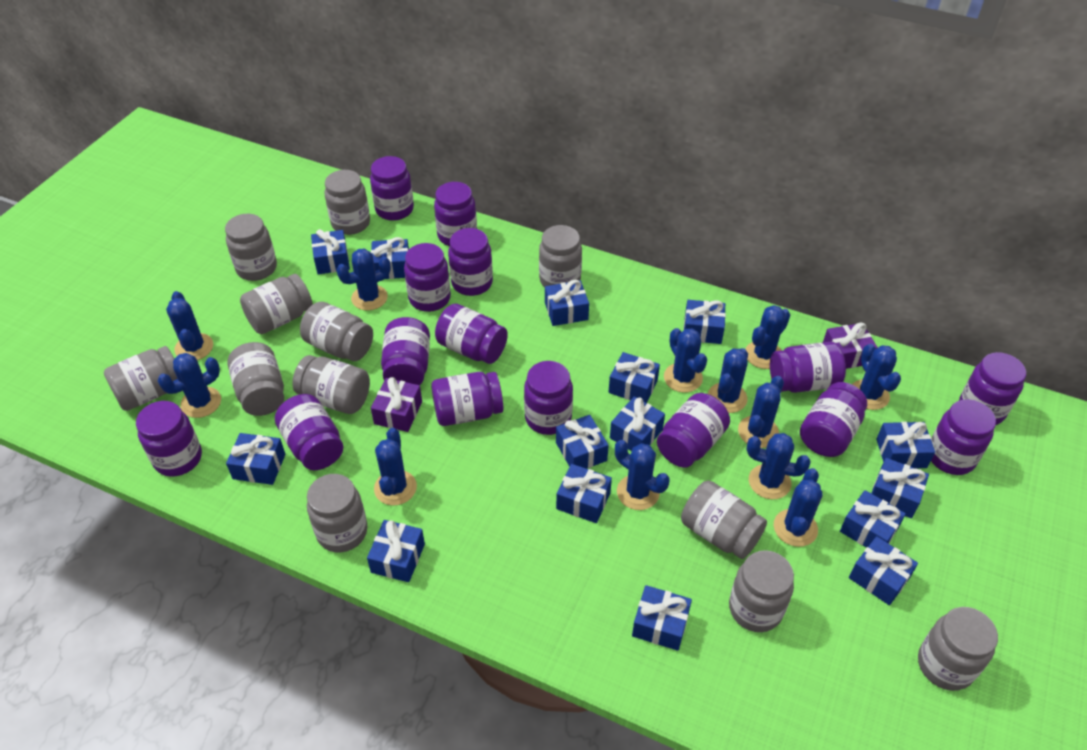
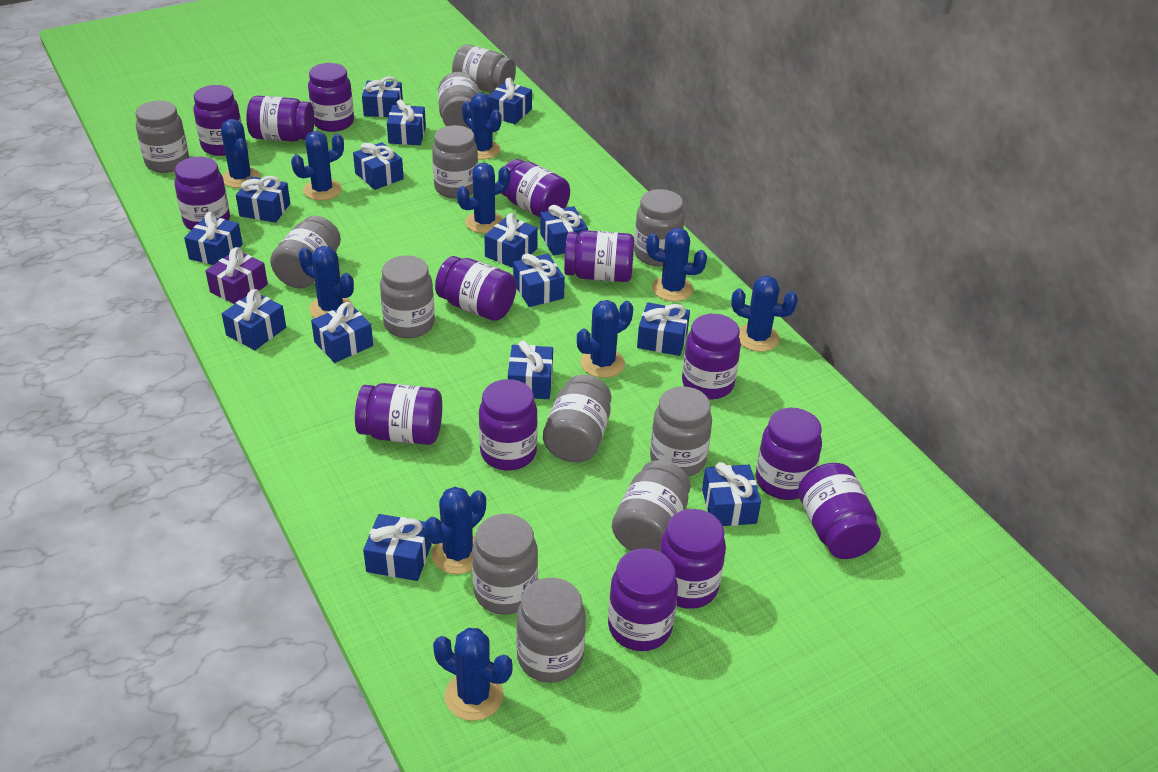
blue cactus: [158,353,221,418] [166,291,213,360] [337,249,391,311] [374,428,417,506] [615,440,670,510] [664,328,707,393] [708,348,748,413] [738,376,784,448] [745,305,790,369] [747,433,811,499] [774,468,823,547] [852,344,901,410] = 12 -> [221,119,260,188] [291,131,344,201] [299,246,354,318] [425,487,486,574] [433,628,513,721] [457,163,511,234] [462,93,502,160] [577,300,633,378] [646,228,707,302] [731,276,798,352] = 10
purple gift: [371,377,422,432] [823,322,878,369] = 2 -> [205,247,268,304] = 1
purple jar: [136,401,202,477] [275,394,343,470] [370,156,414,221] [381,317,430,385] [404,243,451,312] [431,372,503,426] [434,182,477,246] [435,304,508,364] [448,228,493,296] [524,361,573,435] [657,393,730,468] [770,342,846,393] [800,382,867,457] [931,399,996,475] [959,352,1026,425] = 15 -> [174,157,230,230] [193,85,241,156] [246,96,314,142] [308,63,354,132] [355,383,442,445] [435,256,516,321] [479,379,538,471] [501,159,570,218] [564,230,634,282] [608,548,678,651] [659,509,726,609] [682,314,741,399] [756,408,822,500] [798,463,881,559] = 14

